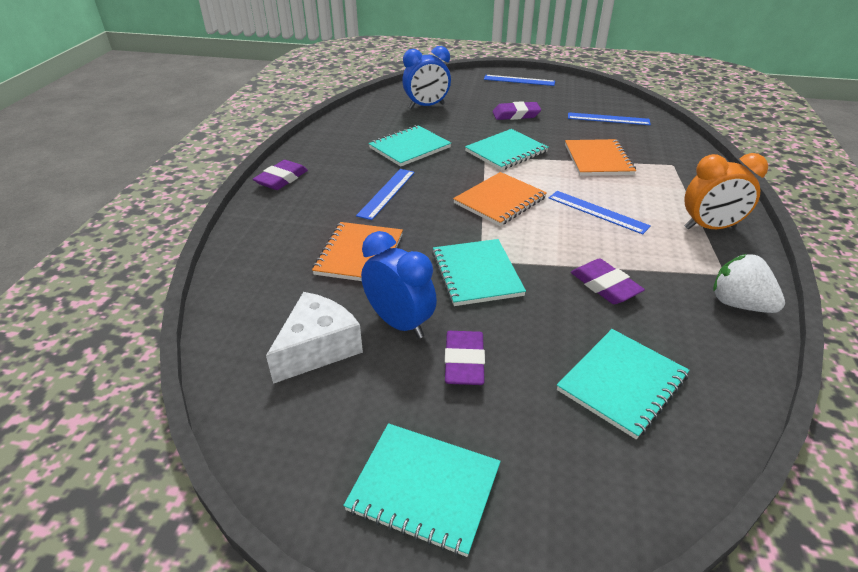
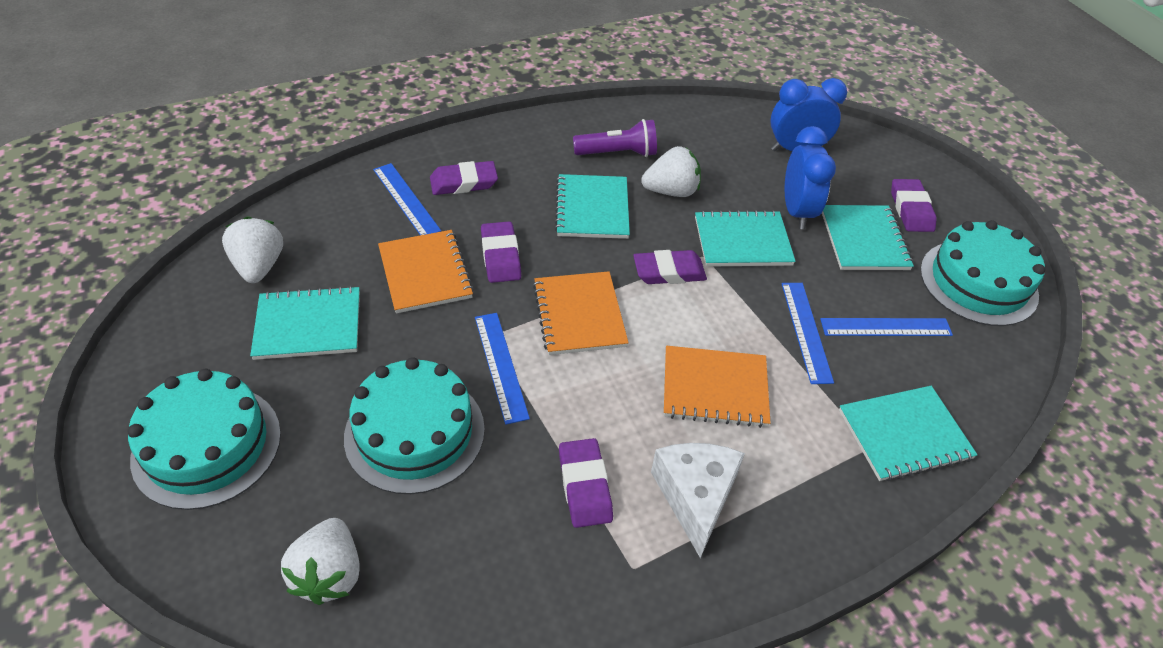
orange clock: [685,153,768,230] = 1 -> none = 0
purple eraser: [253,160,308,190] [445,331,485,385] [493,101,541,120] [571,259,645,304] = 4 -> [430,161,498,195] [481,221,521,283] [559,438,613,528] [633,250,707,284] [891,179,937,232] = 5
purple flashlight: none = 0 -> [573,119,657,157] = 1
turquoise cake: none = 0 -> [127,368,281,510] [344,357,485,494] [920,220,1045,326] = 3
white strawberry: [713,254,785,313] = 1 -> [222,216,283,283] [281,518,360,605] [641,146,701,197] = 3

